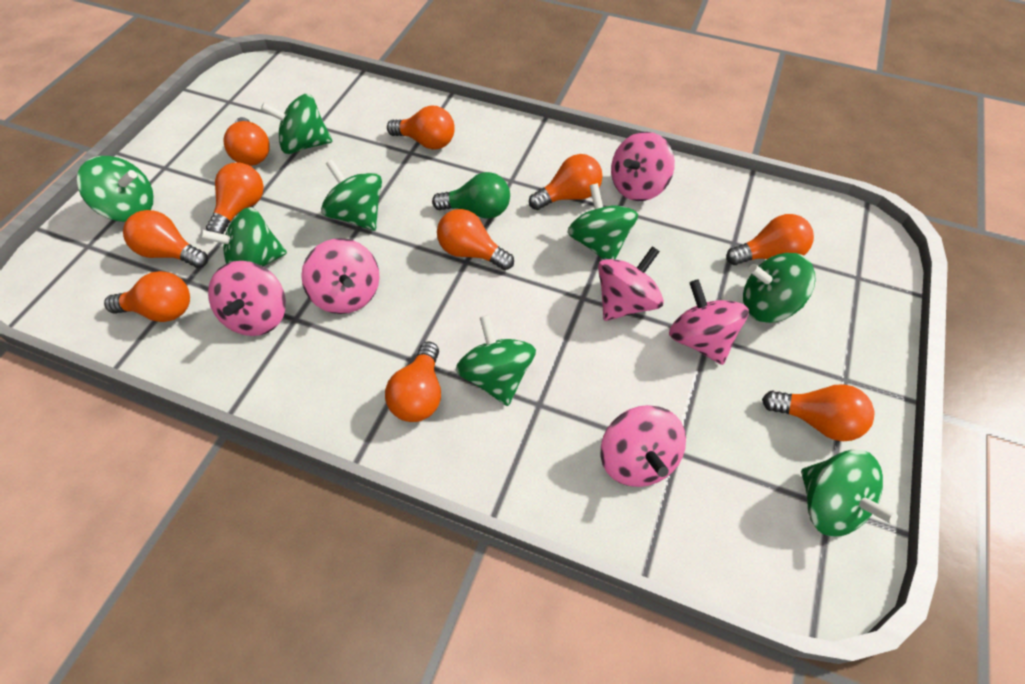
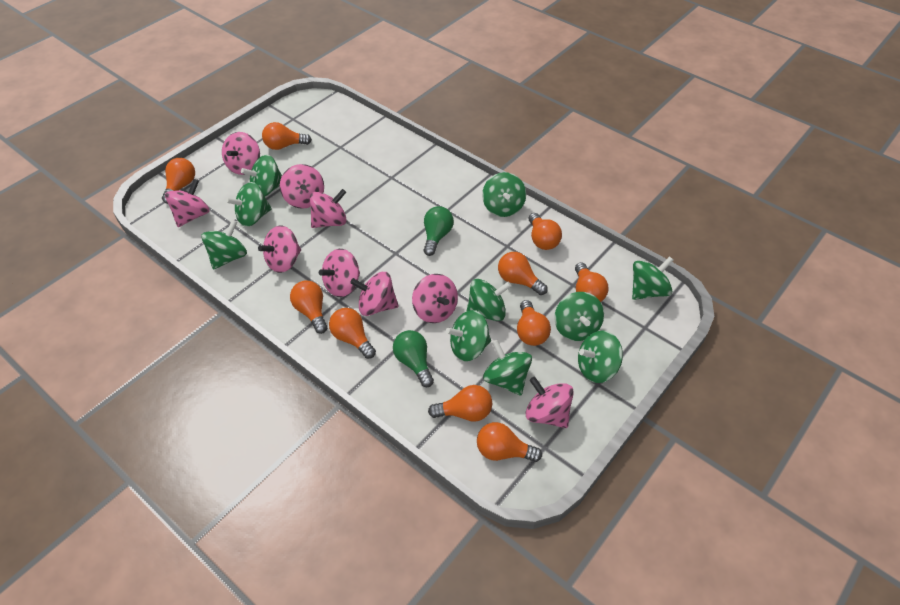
green light bulb: [432,172,510,219] = 1 -> [393,330,434,387] [424,206,454,256] = 2
green spinning top: [77,156,154,222] [200,207,287,266] [261,94,332,154] [321,159,382,231] [456,315,536,406] [567,183,638,260] [743,253,816,323] [801,450,898,536] = 8 -> [201,220,247,270] [226,182,272,227] [241,155,282,196] [446,310,491,361] [466,279,511,321] [482,172,526,217] [483,340,532,396] [554,292,604,341] [578,330,623,383] [632,256,674,300] = 10
pink spinning top: [208,261,286,336] [301,238,380,314] [598,246,664,321] [601,405,686,487] [611,132,675,201] [669,279,749,365] = 6 -> [165,179,210,227] [222,132,260,175] [258,226,301,273] [280,164,324,209] [310,189,347,228] [319,249,360,297] [350,272,399,316] [412,274,458,323] [526,377,574,428] = 9

